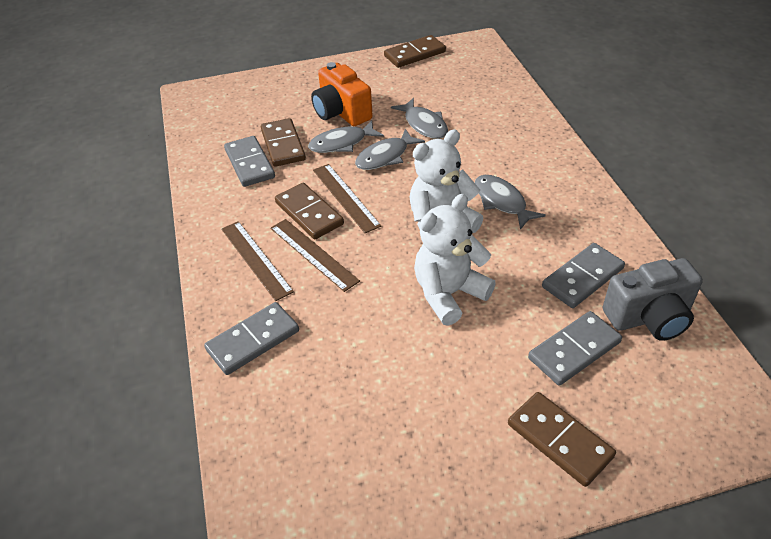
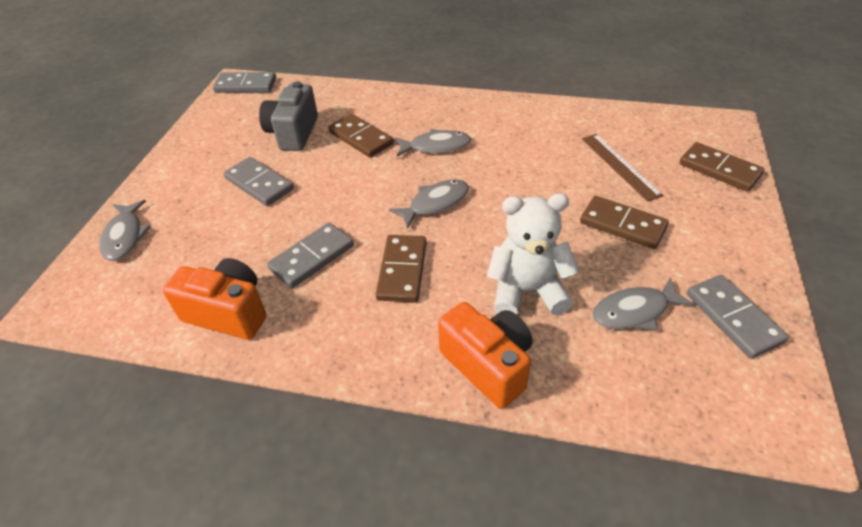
brown ruler: [221,221,294,301] [270,219,360,292] [313,164,382,233] = 3 -> [582,134,663,202] = 1
orange camera: [311,62,373,126] = 1 -> [162,258,266,340] [438,302,533,409] = 2
white teddy bear: [410,129,483,233] [414,194,496,326] = 2 -> [487,193,579,315] = 1

